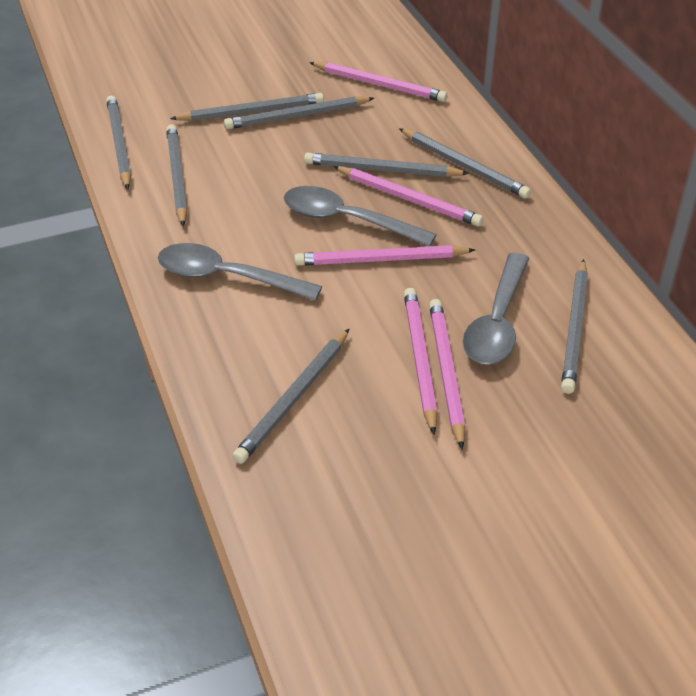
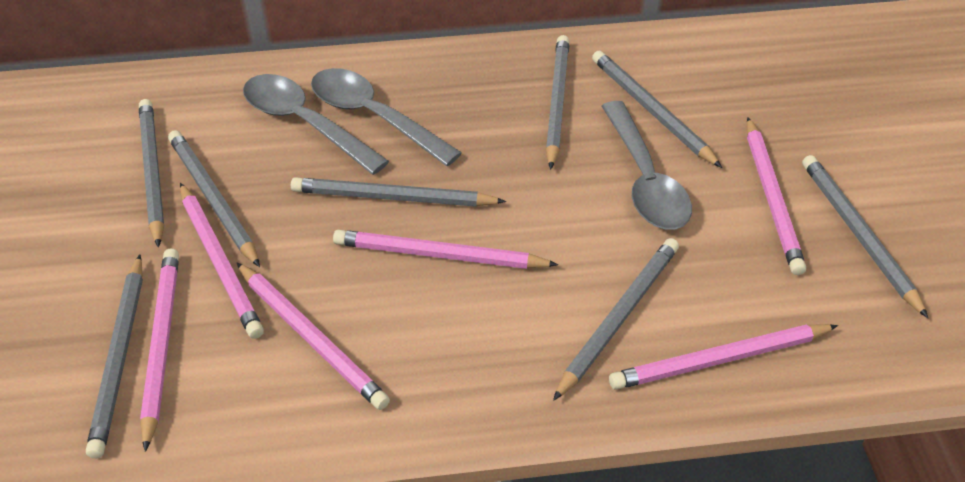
pink pencil: [294,245,475,266] [309,62,447,102] [333,166,483,226] [404,288,438,435] [429,299,465,450] = 5 -> [140,249,179,452] [180,183,264,339] [237,263,390,410] [333,230,558,269] [609,324,838,390] [747,117,806,275] = 6

